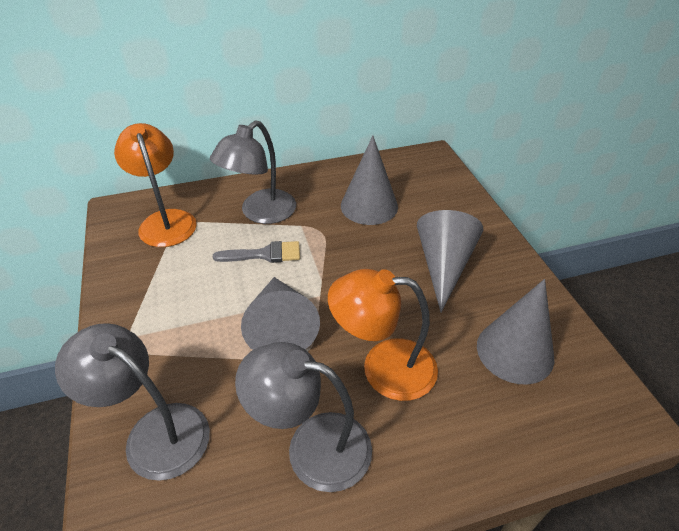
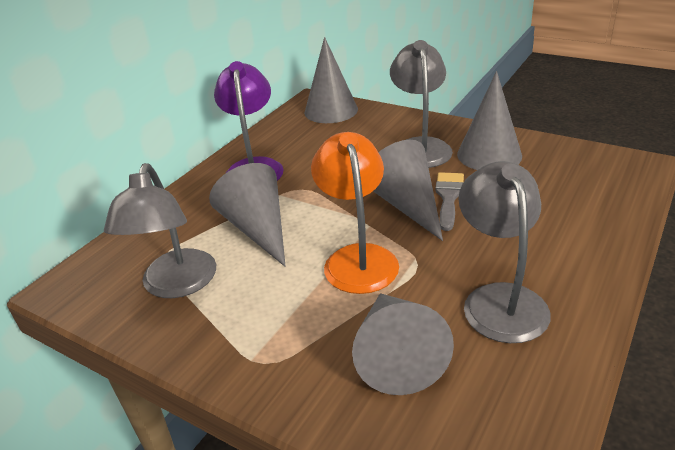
grey cone: [241,277,320,350] [341,136,398,225] [417,210,483,312] [477,279,554,384] = 4 -> [209,163,286,267] [304,37,358,123] [352,293,454,395] [373,140,443,241] [457,71,522,170] = 5
orange lamp: [114,123,197,247] [328,269,438,401] = 2 -> [311,132,399,294] = 1
purple lamp: none = 0 -> [214,61,284,181] = 1

